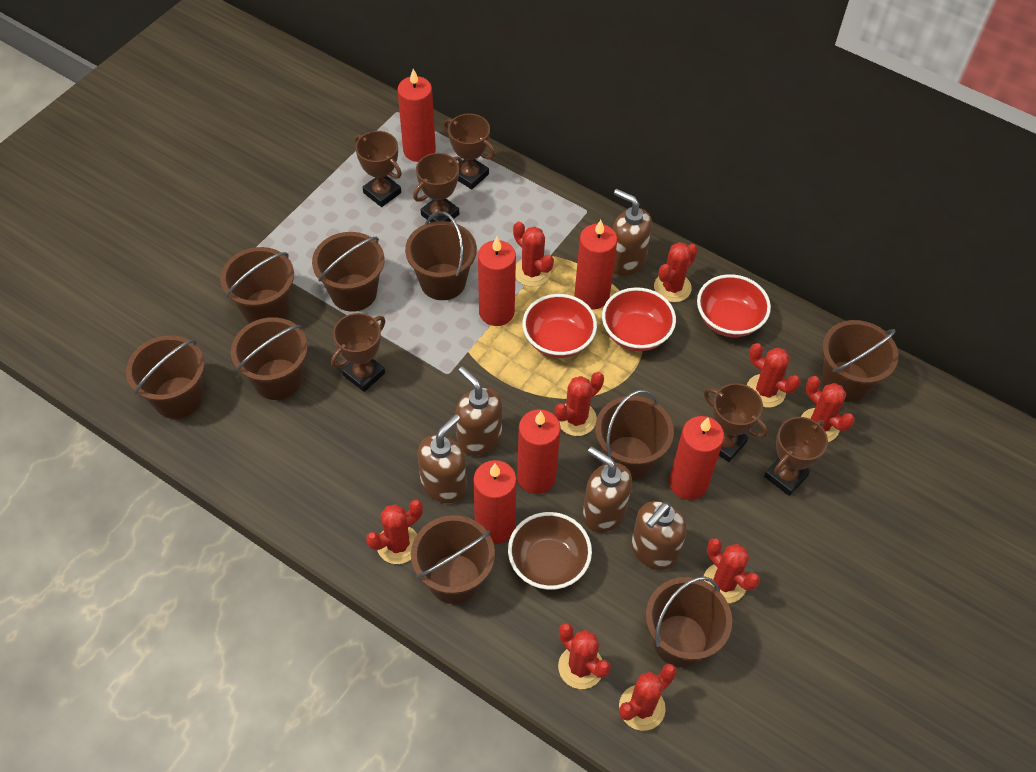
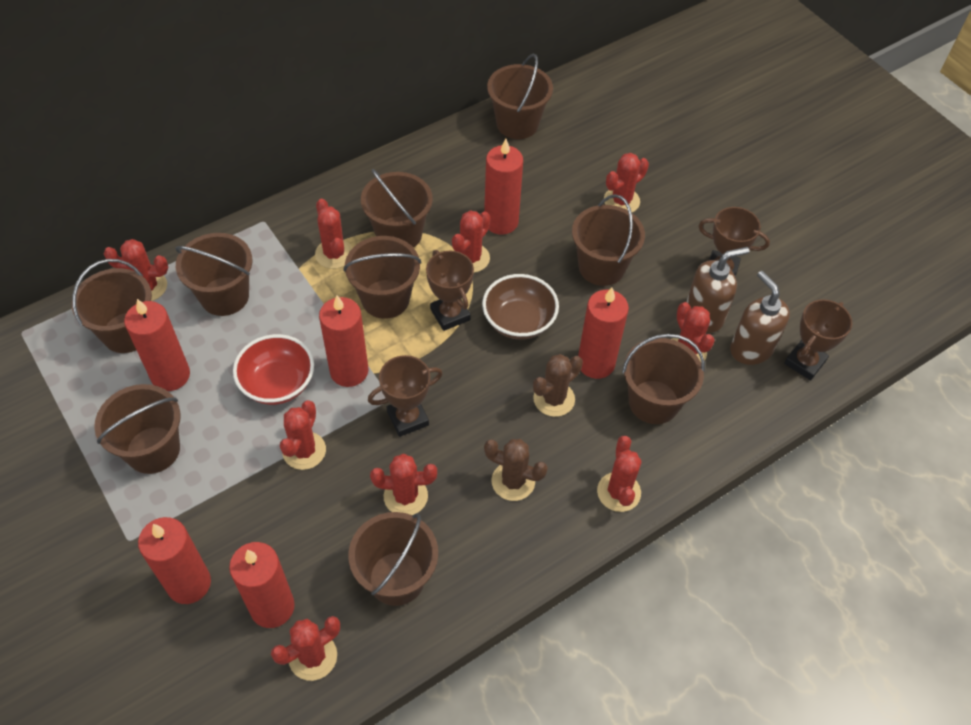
brown cactus: none = 0 -> [484,439,548,501] [533,354,583,417] = 2
brown soap dispenser: [418,414,467,503] [456,367,502,456] [583,447,632,533] [613,189,652,276] [631,501,687,570] = 5 -> [686,247,749,333] [730,271,790,365] = 2
brown trophy: [331,313,385,392] [355,131,402,207] [413,153,462,222] [444,113,495,189] [704,383,768,462] [764,417,828,496] = 6 -> [368,355,443,437] [426,250,474,331] [698,207,770,277] [784,299,852,380] = 4
red bowl: [522,294,597,358] [602,287,676,351] [697,274,771,337] = 3 -> [233,334,314,405] = 1

